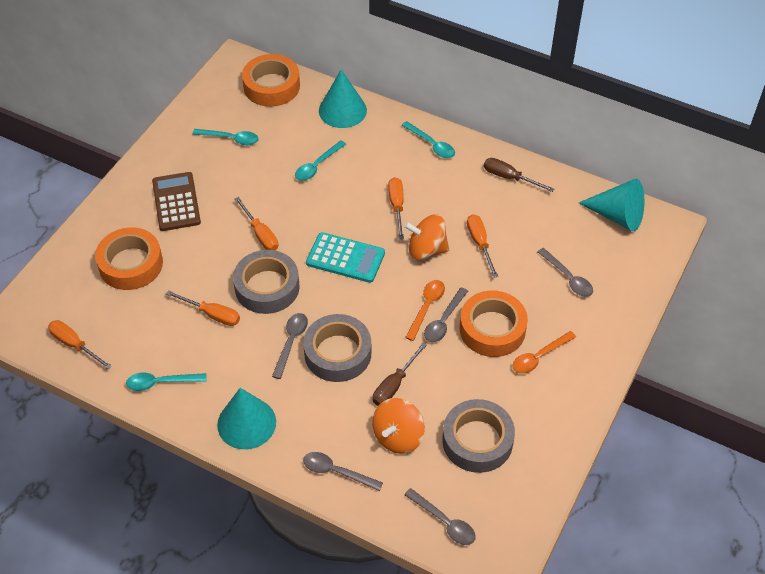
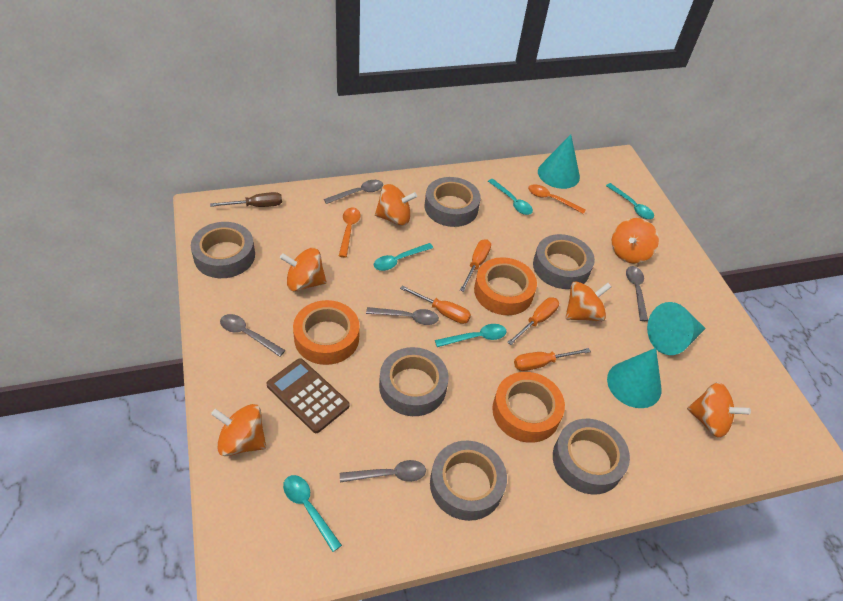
brown screwdriver: [373,343,427,406] [484,158,554,192] = 2 -> [210,192,282,207] = 1
grey tape: [233,250,300,314] [303,314,371,382] [442,399,515,473] = 3 -> [191,222,255,278] [379,347,449,416] [425,177,481,227] [430,441,507,521] [533,234,595,289] [553,419,630,495] = 6
orange screwdriver: [48,320,112,369] [166,290,240,326] [235,197,278,250] [388,177,404,239] [467,214,498,278] = 5 -> [400,285,471,324] [460,239,491,292] [507,297,559,345] [514,348,591,371] = 4
orange spinning top: [372,398,425,454] [404,215,449,260] = 2 -> [211,404,266,456] [280,248,327,291] [375,184,417,226] [565,282,611,322] [612,218,659,264] [687,382,751,438] = 6
turquoise calculator: [306,232,385,283] = 1 -> none = 0
turquoise spoon: [126,373,207,391] [192,129,259,145] [295,140,346,181] [402,121,455,158] = 4 -> [283,475,342,552] [374,243,433,271] [435,324,507,347] [488,179,533,215] [606,183,654,219] = 5

